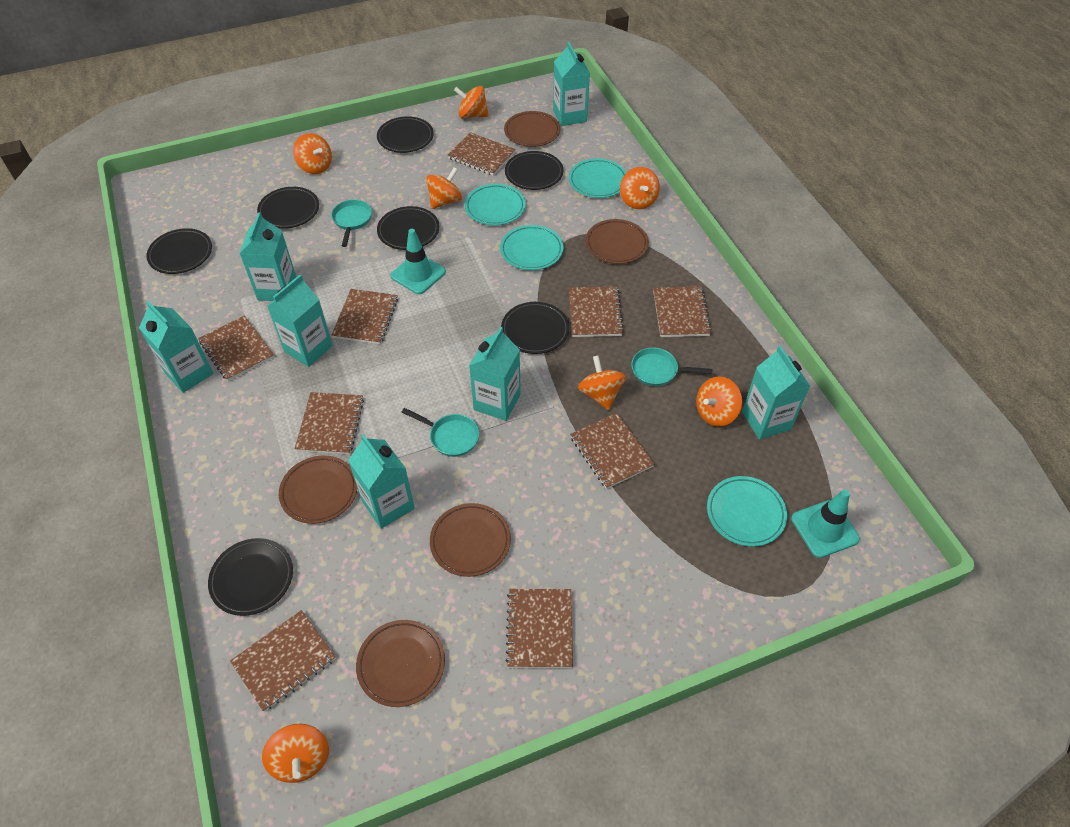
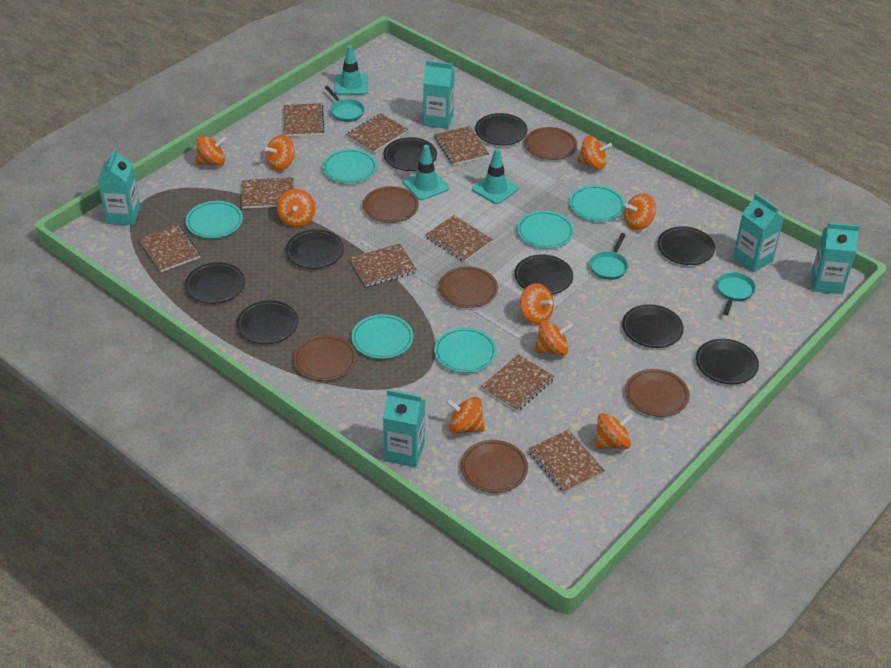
black plate: [146,228,212,274] [208,538,293,616] [257,187,319,229] [377,116,434,153] [377,206,439,250] [501,302,569,354] [505,151,563,190] = 7 -> [185,262,245,304] [237,300,298,344] [286,229,344,269] [384,137,437,171] [475,113,528,145] [514,255,573,295] [622,304,684,348] [657,226,715,265] [696,339,759,384] = 9
brown plate: [279,456,357,524] [356,620,445,707] [430,503,511,577] [504,111,560,147] [585,219,649,264] = 5 -> [294,335,357,381] [363,186,419,223] [438,266,498,308] [461,440,528,493] [524,127,577,160] [625,369,690,417] = 6
orange spinning top: [262,724,329,783] [293,133,332,174] [426,167,462,209] [454,86,489,118] [578,355,626,410] [620,167,660,209] [696,376,742,427] = 7 -> [195,135,227,166] [265,135,295,171] [277,189,316,227] [446,397,485,434] [520,283,554,324] [534,320,574,356] [577,136,612,170] [595,413,634,449] [624,193,656,230] = 9
turquoise carton: [139,301,214,393] [239,212,296,301] [267,275,333,367] [348,434,415,529] [469,327,521,421] [553,42,590,126] [742,345,810,440] = 7 -> [97,148,141,225] [383,389,425,467] [423,60,455,129] [733,193,784,272] [811,223,860,294] = 5
turquoise plate: [465,184,526,225] [500,225,563,270] [569,158,626,198] [707,476,787,547] = 4 -> [186,201,243,238] [323,149,377,183] [352,314,413,359] [434,328,497,373] [517,211,574,249] [569,185,625,221] = 6
turquoise traffic cone: [391,229,446,294] [791,490,860,558] = 2 -> [334,45,368,95] [403,145,449,200] [472,148,519,204] = 3

